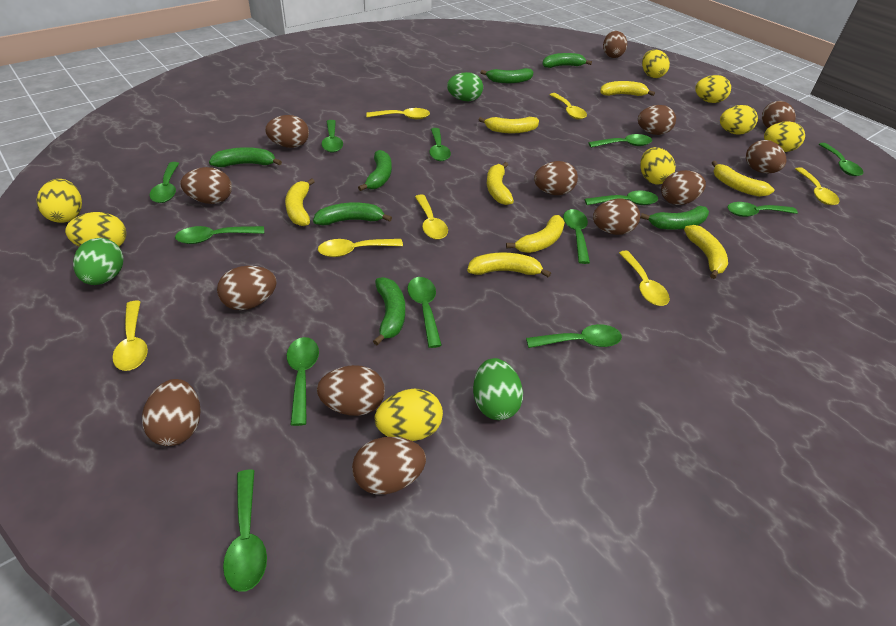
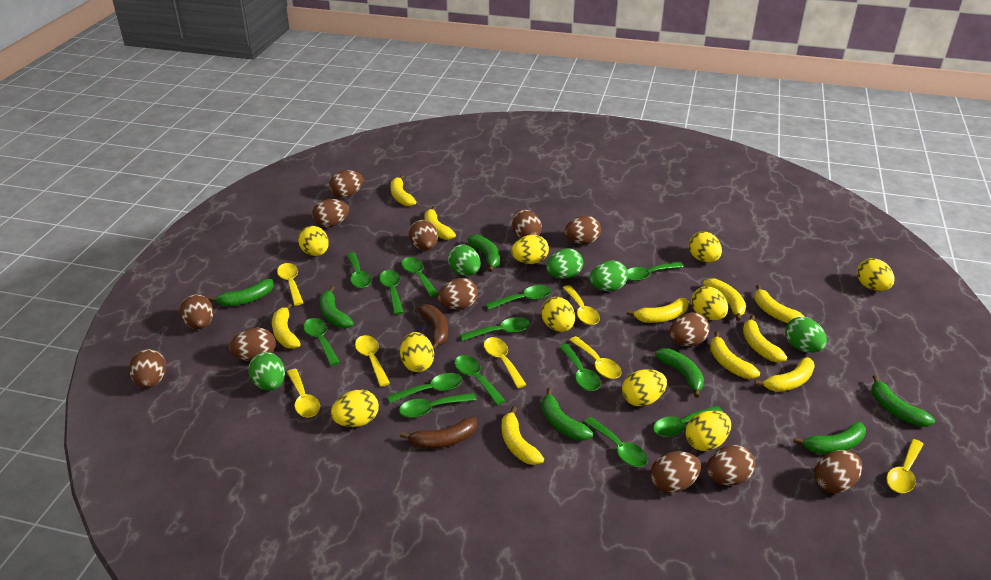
brown banana: none = 0 -> [400,417,477,449] [418,304,448,350] = 2
green egg: [73,238,124,285] [447,72,483,101] [473,358,523,420] = 3 -> [248,352,285,390] [448,244,481,276] [546,248,583,279] [590,260,628,291] [785,317,827,353] = 5
yellow banana: [285,178,315,226] [467,252,551,278] [479,117,539,133] [487,162,514,205] [506,215,565,253] [600,81,655,96] [684,225,728,279] [712,161,774,197] = 8 -> [272,303,301,349] [390,175,416,206] [424,206,456,240] [502,406,544,465] [627,298,689,323] [703,278,746,321] [710,331,760,379] [743,315,787,362] [754,285,805,323] [755,357,815,392] = 10
yellow egg: [37,179,82,223] [65,212,126,247] [375,389,443,441] [640,147,676,185] [642,50,670,78] [695,75,731,103] [720,105,758,135] [764,121,805,152] = 8 -> [298,226,329,256] [331,389,379,427] [400,332,434,372] [511,235,549,264] [541,297,575,332] [622,369,667,407] [685,410,731,451] [689,231,722,263] [691,286,728,320] [857,258,894,291] = 10

